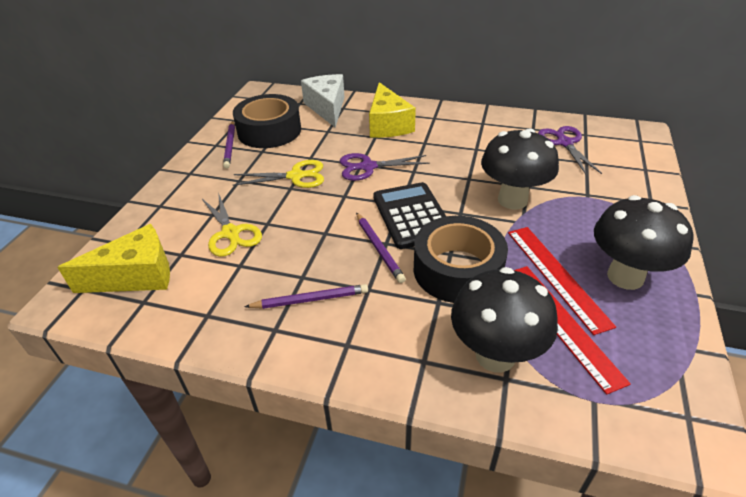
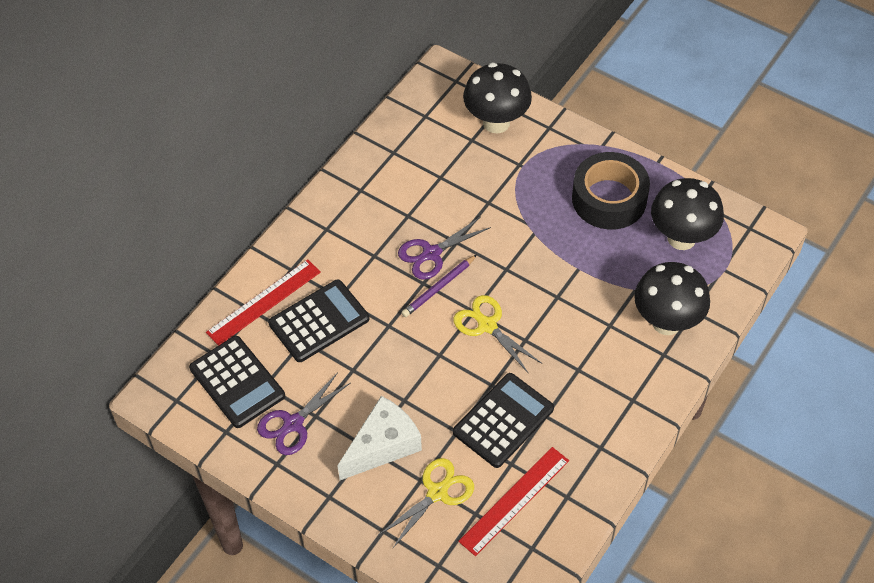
black calculator: [373,182,446,249] = 1 -> [189,336,285,428] [268,279,369,362] [453,373,554,468] = 3
black tape: [233,94,301,148] [414,216,508,303] = 2 -> [572,152,650,230] = 1
purple pencil: [223,121,235,169] [245,284,368,309] [356,212,406,283] = 3 -> [401,255,477,317] = 1
yellow cheese: [57,224,170,293] [369,82,416,138] = 2 -> none = 0

